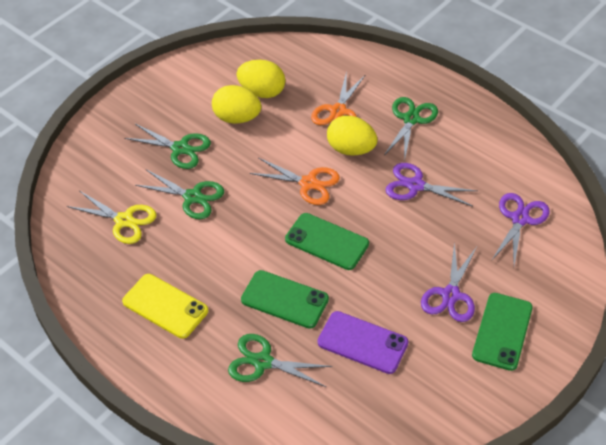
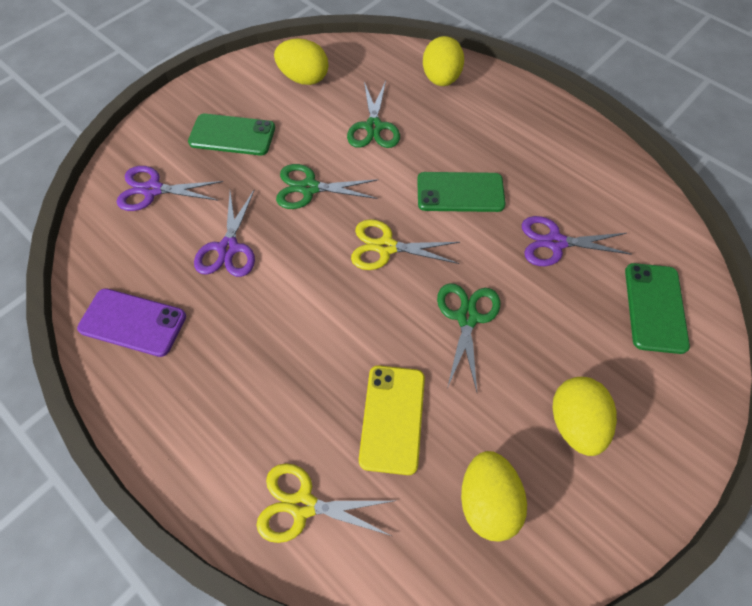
green scissors: [124,124,211,169] [135,170,224,219] [228,334,333,387] [384,97,438,161] = 4 -> [276,164,379,209] [347,81,400,148] [437,283,500,392] = 3
orange scissors: [249,158,340,205] [311,71,366,125] = 2 -> none = 0
yellow egg: [212,85,261,124] [236,60,285,98] [327,116,377,156] = 3 -> [274,38,328,85] [423,36,464,86] [461,451,527,542] [553,377,617,456] = 4
yellow scissors: [67,191,157,244] = 1 -> [256,463,393,543] [351,219,460,270] = 2

